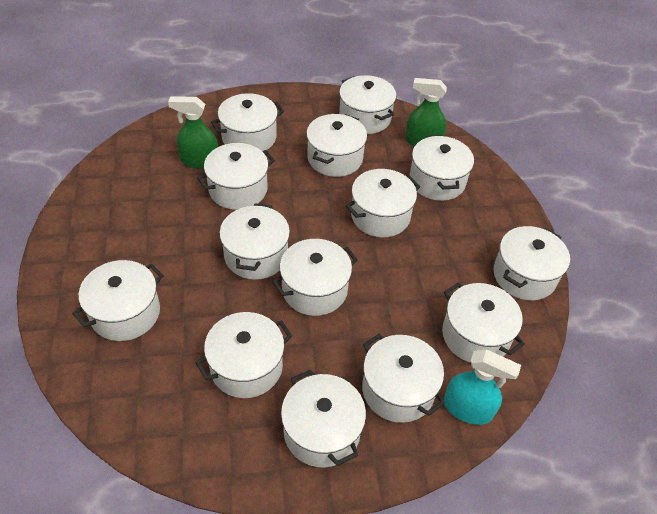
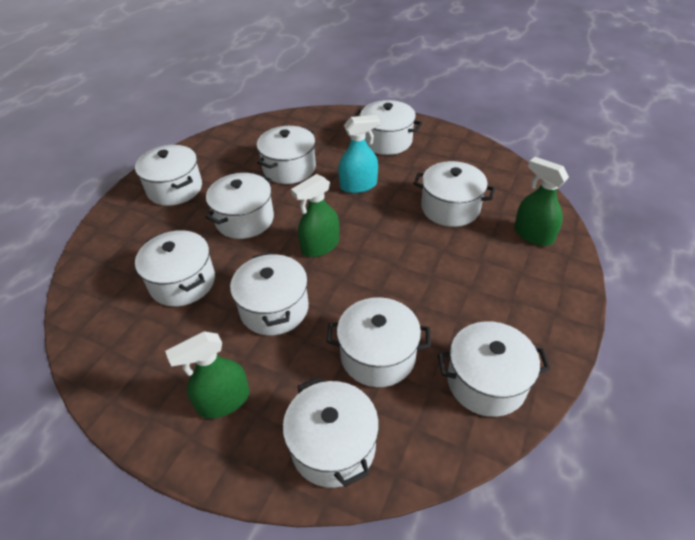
green spray bottle: [168,96,218,169] [405,78,447,147] = 2 -> [165,331,250,419] [291,174,339,257] [514,157,569,246] = 3
white pot: [72,260,164,341] [196,312,292,398] [197,143,275,210] [211,93,284,151] [220,204,290,280] [272,239,358,316] [281,370,366,467] [306,114,367,177] [339,75,396,134] [346,169,420,237] [362,334,445,423] [410,135,474,201] [442,283,525,363] [493,226,570,300] = 14 -> [135,145,202,206] [135,230,215,307] [205,173,274,239] [230,252,309,335] [257,126,316,184] [283,377,379,488] [327,297,431,387] [354,100,422,155] [413,161,495,227] [438,321,550,417] = 10

